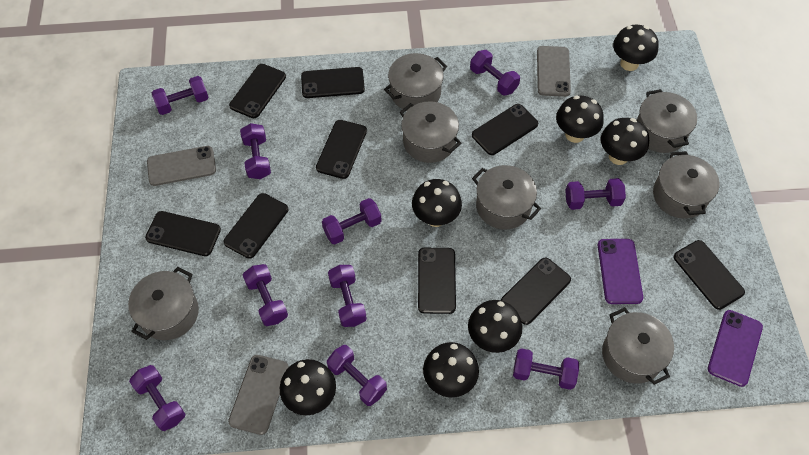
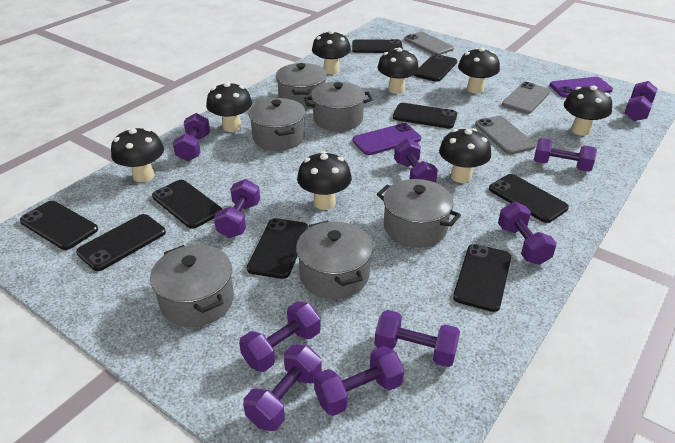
black mushroom: [280,359,336,415] [412,179,462,227] [423,342,479,397] [468,300,522,353] [556,95,604,143] [601,118,649,165] [613,25,659,71] = 7 -> [111,128,164,182] [206,82,252,132] [297,151,352,210] [312,30,351,74] [378,48,419,94] [439,128,491,183] [458,47,500,94] [564,86,612,136] = 8
grey pot: [128,267,199,340] [384,53,447,111] [400,101,461,163] [472,165,541,230] [602,307,674,385] [637,89,697,153] [653,151,719,218] = 7 -> [150,245,234,327] [249,98,306,151] [276,63,327,109] [296,220,373,299] [304,82,372,131] [377,179,461,248] = 6

